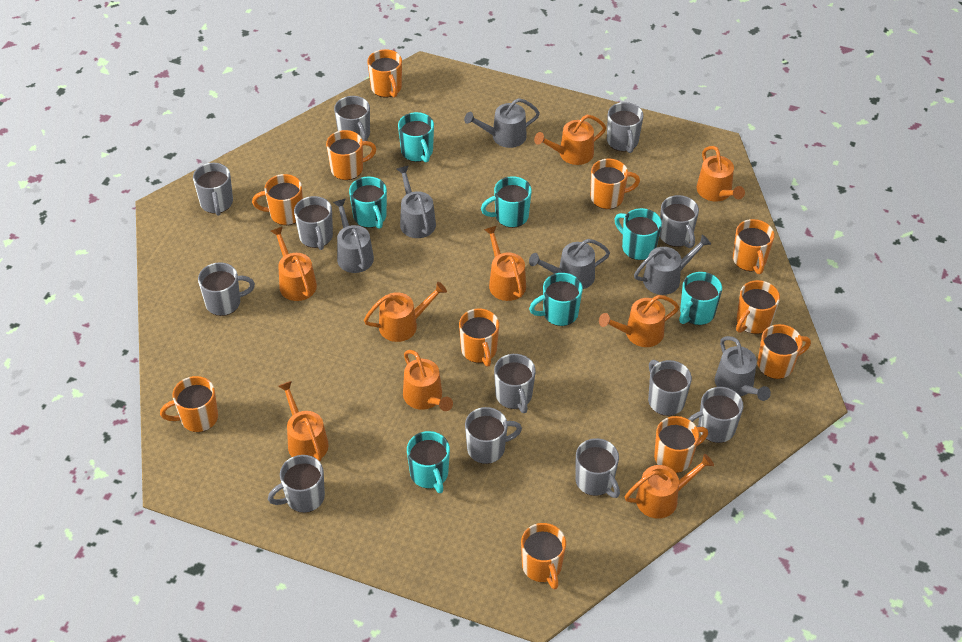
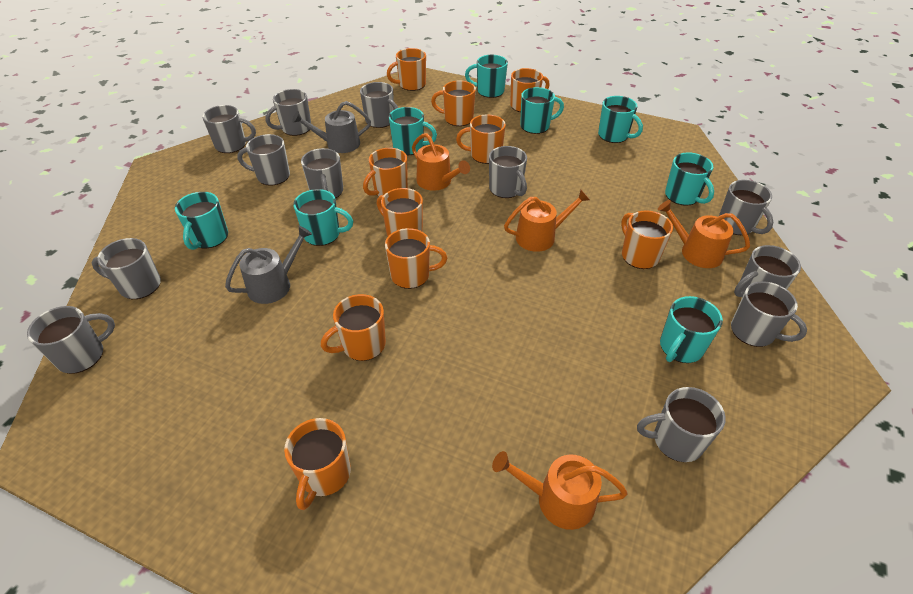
grey watering can: [333,199,374,273] [397,166,436,238] [464,98,540,148] [529,239,610,289] [634,234,711,295] [715,336,771,401] = 6 -> [225,226,312,304] [292,101,371,153] = 2
orange mug: [160,376,218,432] [252,174,303,225] [326,130,376,180] [367,49,402,98] [459,309,499,366] [521,523,566,589] [591,159,640,209] [654,416,708,473] [733,219,775,274] [736,280,780,334] [757,324,811,379] = 11 -> [284,418,351,510] [321,294,386,361] [363,148,408,197] [377,188,423,236] [385,228,447,289] [387,48,426,91] [431,80,476,126] [456,114,506,164] [510,68,550,112] [621,210,673,269] = 10
orange watering can: [271,227,317,301] [278,381,329,461] [364,282,447,342] [403,350,453,411] [484,226,526,301] [534,115,606,165] [599,295,679,347] [625,454,714,518] [696,146,745,201] = 9 -> [412,133,470,191] [492,451,628,530] [504,190,590,252] [658,200,750,268] = 4
turquoise mug: [349,177,387,229] [398,112,434,162] [407,431,450,493] [481,176,532,228] [529,273,583,326] [615,208,662,260] [679,272,722,325] = 7 -> [175,192,228,250] [293,189,353,246] [389,107,437,155] [465,55,508,98] [520,87,564,134] [598,96,643,143] [660,296,723,363] [665,153,714,206] = 8

